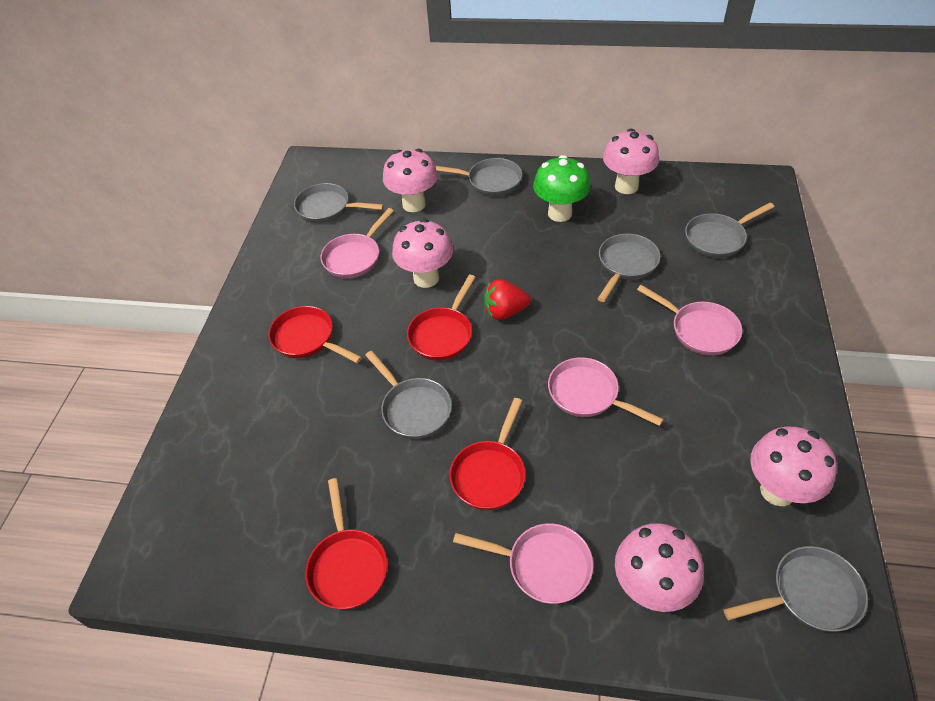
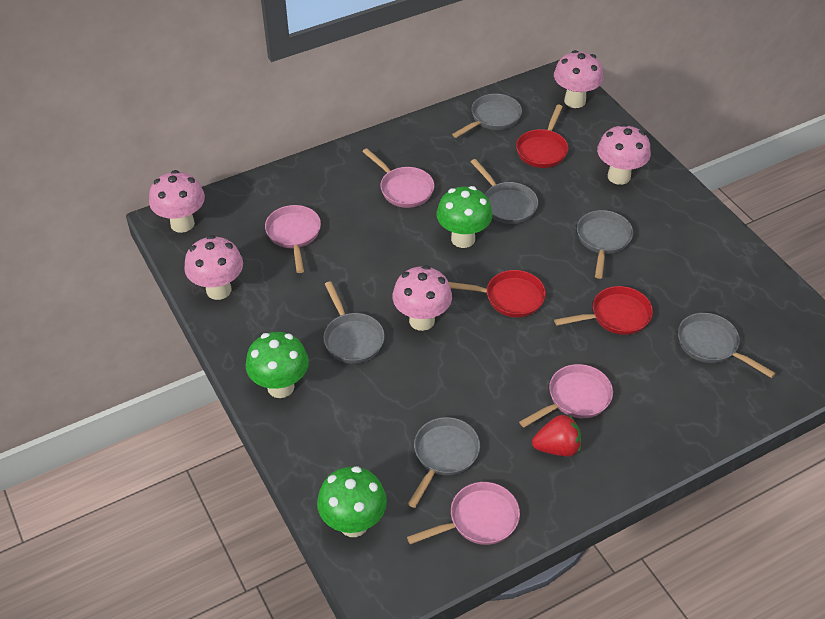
green mushroom: [533,155,591,222] = 1 -> [245,332,309,398] [317,466,387,537] [436,186,492,248] = 3
red pan: [268,306,362,363] [305,478,388,610] [407,275,476,361] [449,398,526,510] = 4 -> [449,270,546,318] [516,105,568,168] [554,286,653,335] = 3

